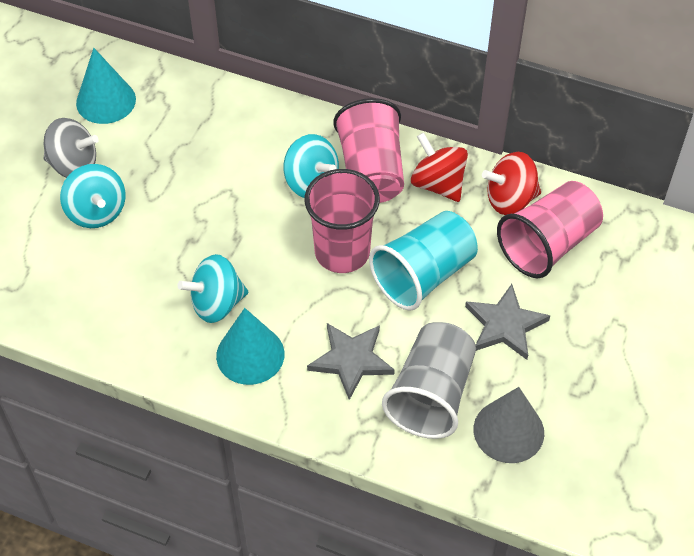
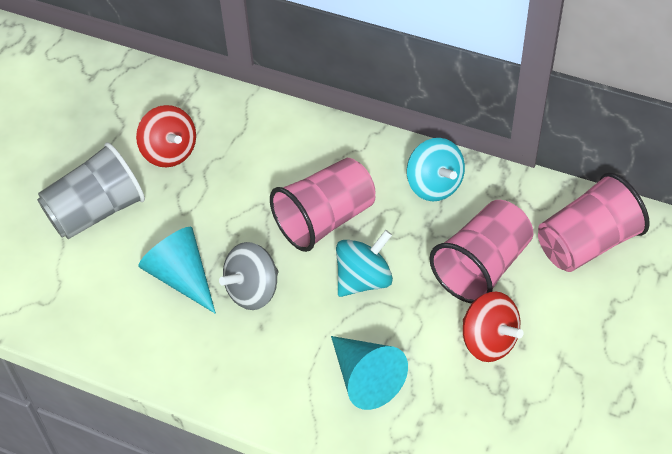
grey cone: [473,387,544,463] = 1 -> none = 0
grey star: [307,323,395,400] [465,284,550,360] = 2 -> none = 0
turquoise cup: [369,211,478,311] = 1 -> none = 0
turquoise spinning top: [60,164,126,228] [178,254,248,323] [284,134,339,198] = 3 -> [336,230,393,297] [407,138,465,201] = 2

